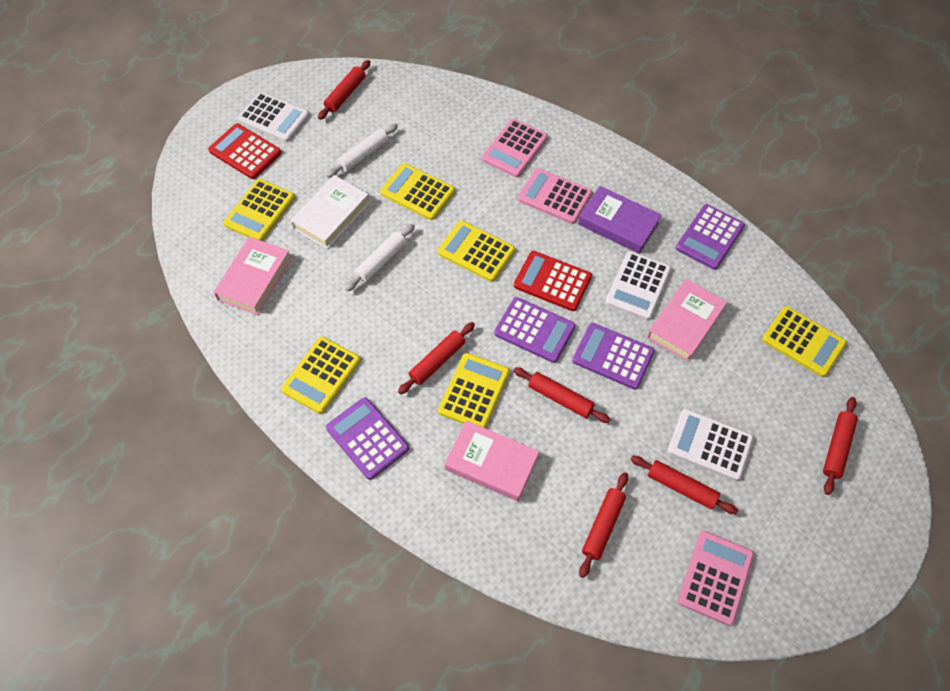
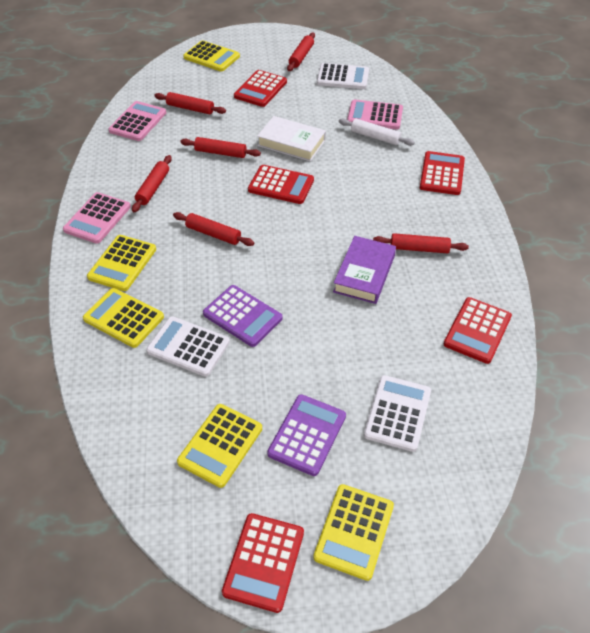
pink book: [214,237,292,315] [444,421,539,501] [647,279,727,362] = 3 -> none = 0
purple calculator: [326,397,409,480] [494,297,576,363] [572,323,655,390] [676,204,745,270] = 4 -> [203,285,283,347] [267,394,346,476] = 2
red calculator: [208,124,281,179] [514,251,592,311] = 2 -> [222,513,304,613] [234,70,287,107] [248,165,314,204] [420,151,465,195] [444,297,512,364] = 5
white rolling pin: [326,124,398,178] [345,224,415,291] = 2 -> [339,118,415,146] = 1
yellow calculator: [223,179,295,241] [281,337,361,414] [380,163,455,220] [437,221,515,282] [438,353,510,428] [762,306,846,377] = 6 -> [83,288,164,348] [87,235,156,291] [177,404,262,488] [183,40,240,72] [313,484,394,581] = 5

